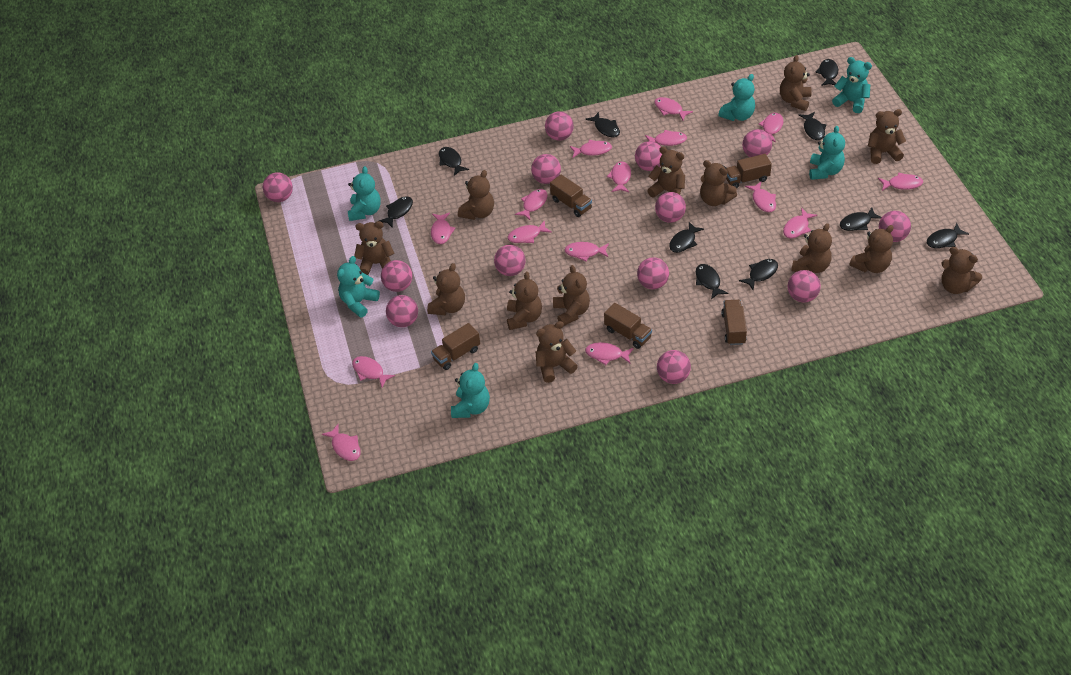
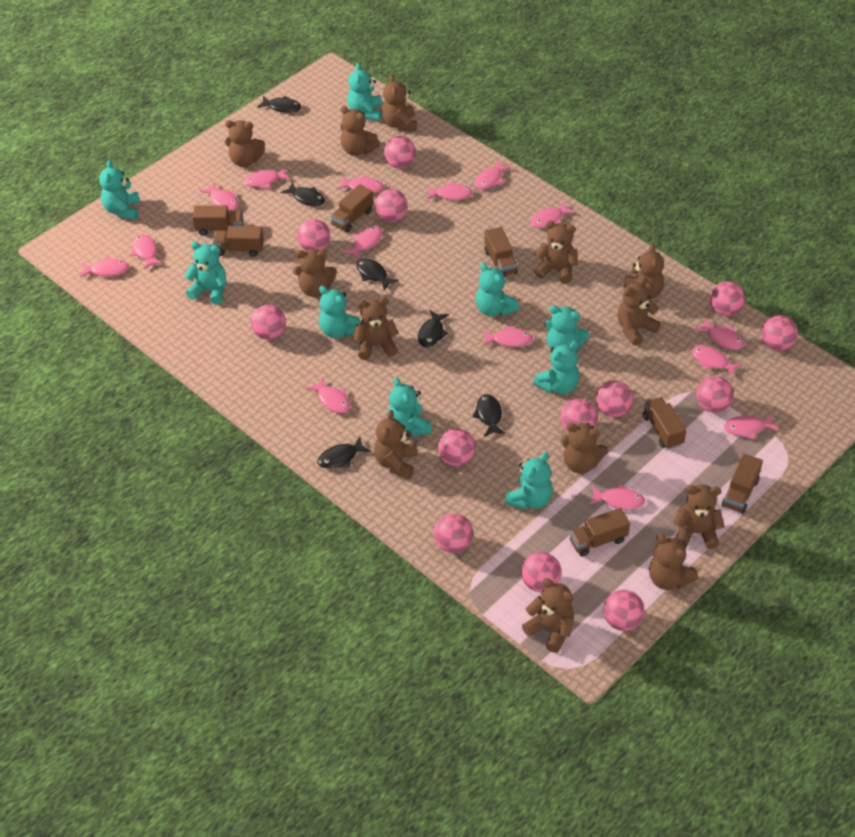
black fish: [379,196,413,228] [439,147,469,176] [585,112,620,137] [669,222,704,253] [696,264,728,299] [739,259,778,290] [799,112,827,140] [815,59,838,86] [840,207,882,231] [927,223,969,248] = 10 -> [257,96,301,113] [281,182,325,206] [317,437,371,468] [356,258,399,290] [418,310,449,347] [473,394,506,436] = 6
brown truck: [431,323,480,370] [550,175,592,217] [604,303,652,349] [721,300,747,345] [726,154,772,189] = 5 -> [192,205,244,236] [212,226,264,257] [330,184,374,233] [484,227,517,275] [569,508,630,557] [643,397,687,449] [722,454,763,514] = 7
turquoise teddy bear: [337,256,380,318] [348,166,381,221] [451,363,490,418] [718,74,755,121] [809,126,845,180] [832,57,872,113] = 6 -> [99,160,140,220] [184,241,227,304] [319,286,361,338] [347,63,382,121] [387,377,432,436] [476,263,519,317] [505,452,553,510] [533,341,579,394] [545,305,589,351] = 9

